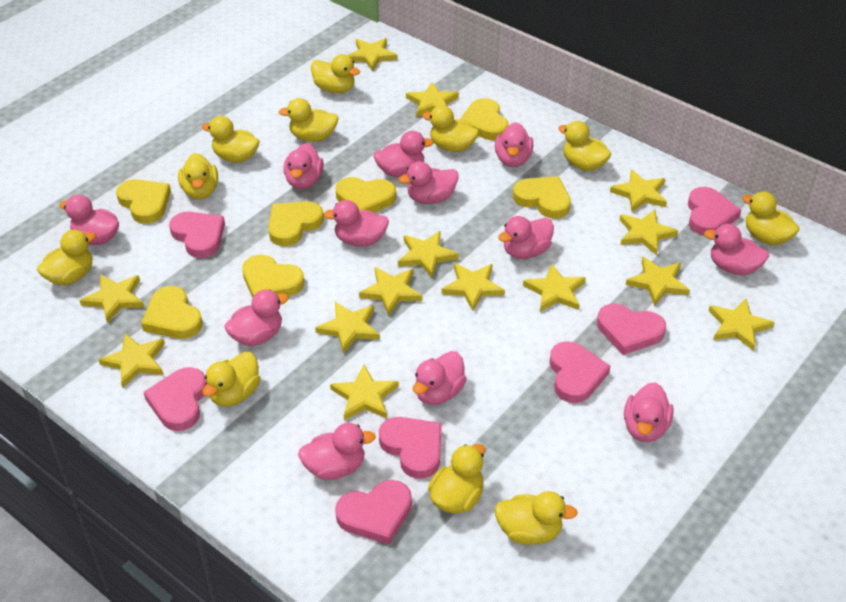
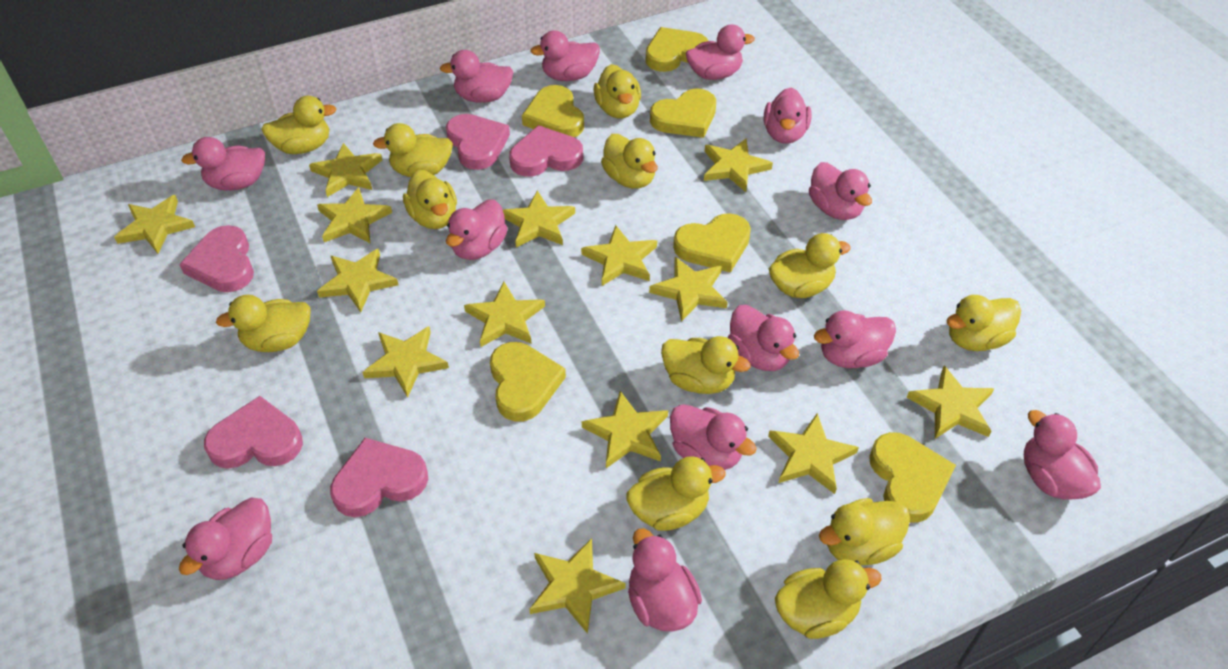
pink duck: [59,195,119,245] [224,290,289,346] [283,143,324,189] [298,423,376,480] [323,200,389,247] [373,131,433,177] [399,161,459,204] [413,351,467,405] [495,122,533,167] [498,216,554,259] [624,382,674,442] [704,224,769,275] = 12 -> [179,497,272,580] [181,137,265,191] [440,50,514,103] [446,199,508,260] [530,30,600,81] [628,528,702,631] [670,404,757,470] [686,24,755,80] [728,305,799,371] [764,88,812,144] [809,162,872,220] [814,310,896,368] [1024,410,1101,500] = 13
pink heart: [144,367,207,431] [169,212,225,258] [335,480,412,545] [379,417,442,479] [549,341,610,403] [597,304,666,355] [688,187,741,236] = 7 -> [179,225,254,292] [204,396,303,469] [330,438,428,517] [446,114,510,170] [509,125,583,177] = 5
yellow duck: [37,230,96,285] [178,153,218,199] [202,116,260,163] [202,352,260,406] [279,98,339,142] [311,54,360,93] [422,105,479,152] [428,444,485,514] [494,491,578,545] [558,121,611,171] [742,191,799,245] = 11 -> [216,295,311,352] [261,96,337,154] [373,123,453,177] [403,170,457,229] [593,64,641,118] [601,134,658,189] [626,456,725,531] [661,336,751,394] [769,233,851,298] [775,559,882,639] [819,498,910,565] [946,295,1021,351] = 12
yellow heart: [116,179,171,224] [141,286,203,339] [242,255,304,298] [268,201,324,246] [335,177,396,213] [460,98,508,140] [513,176,571,218] = 7 -> [490,342,566,422] [522,85,584,137] [646,27,709,72] [650,88,716,138] [673,213,751,273] [869,432,956,523] = 6

